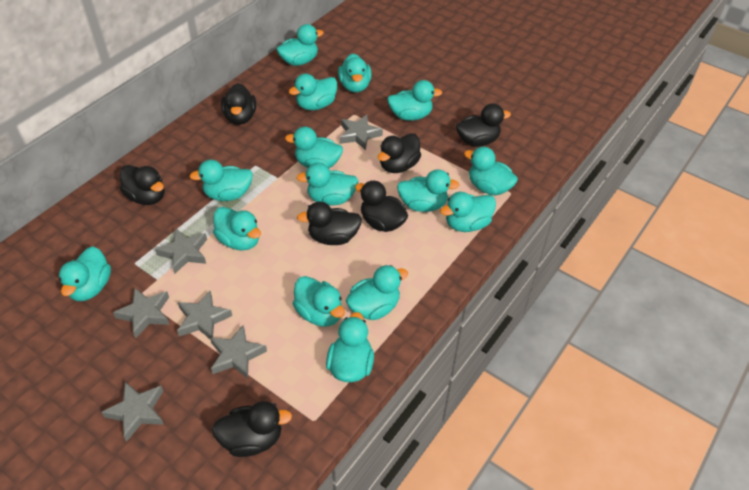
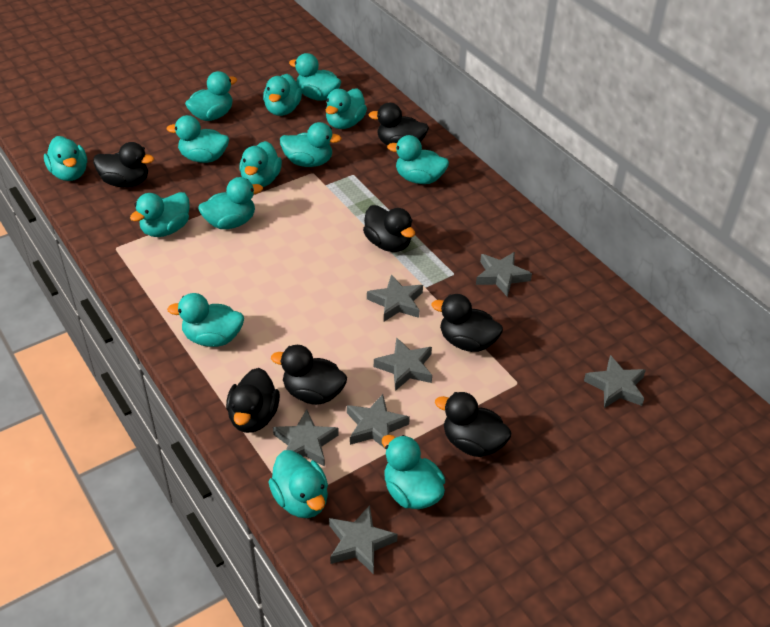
grey star: [101,382,164,442] [113,287,169,338] [155,229,207,274] [177,291,232,340] [210,325,267,379] [340,115,383,150] = 6 -> [273,409,339,466] [329,505,398,574] [347,394,410,448] [367,274,423,322] [374,337,432,391] [476,252,532,297] [584,355,646,408] = 7
turquoise duck: [59,246,111,301] [189,160,253,201] [213,207,261,251] [277,24,324,66] [285,127,343,168] [289,73,338,110] [293,276,345,327] [296,163,359,206] [326,312,374,382] [338,54,372,93] [346,265,408,320] [387,80,442,121] [397,169,459,212] [440,192,496,232] [464,147,518,195] = 15 -> [44,136,87,181] [130,192,190,237] [167,115,229,163] [167,293,244,347] [185,71,237,121] [198,177,263,229] [239,141,282,187] [263,74,302,116] [269,450,328,518] [280,122,342,167] [289,53,341,101] [326,88,367,129] [382,435,445,509] [387,135,449,184] = 14

